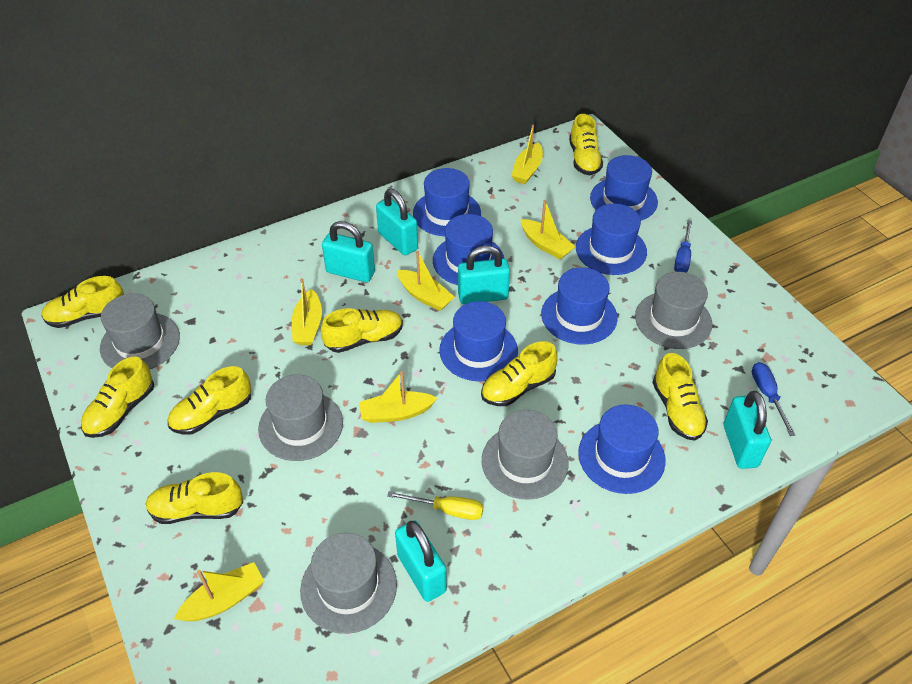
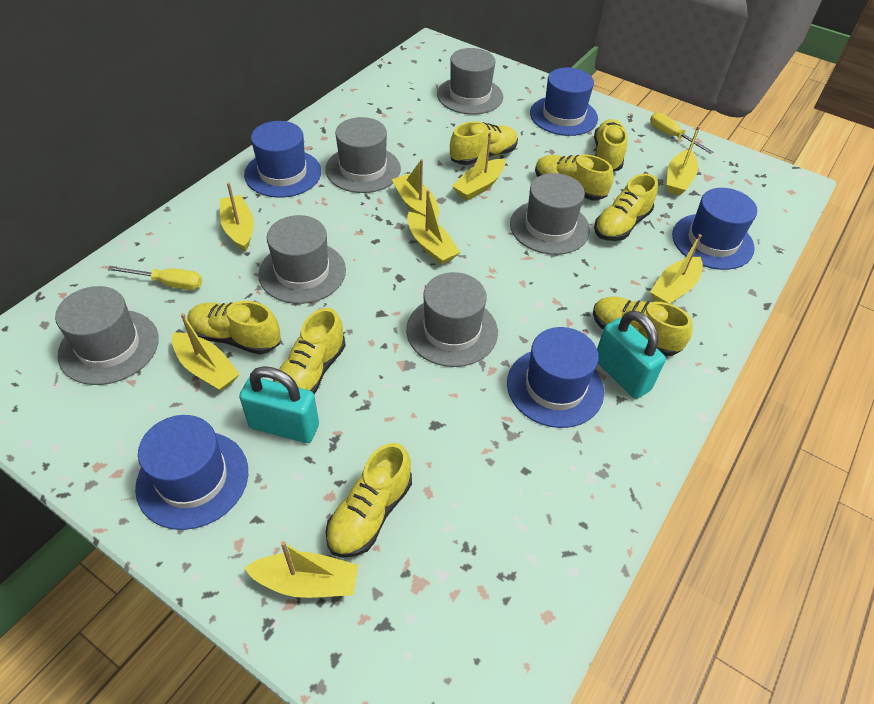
blue hat: [413,168,481,236] [433,214,504,285] [439,301,518,381] [541,267,618,345] [576,204,647,275] [578,404,666,494] [590,155,658,221] = 7 -> [135,415,248,530] [244,121,321,198] [507,327,604,428] [530,68,598,136] [672,188,757,270] = 5
blue screwdriver: [674,220,692,273] [752,362,795,436] = 2 -> none = 0
grey hat: [100,293,180,369] [258,374,343,461] [300,533,397,634] [482,410,569,500] [635,272,712,349] = 5 -> [55,286,159,385] [258,215,346,304] [325,117,401,193] [406,272,498,367] [437,48,503,115] [510,173,590,255] = 6
turquoise padlock: [322,221,375,282] [376,189,418,256] [395,520,447,602] [458,245,510,304] [724,391,771,469] = 5 -> [239,366,319,443] [597,310,666,399] = 2
yellow boat: [174,562,264,621] [292,278,322,345] [359,371,437,423] [397,251,455,311] [511,125,543,184] [520,200,576,259] = 6 -> [172,313,240,391] [220,182,254,252] [244,541,359,598] [392,159,439,218] [407,190,460,265] [452,132,505,200] [650,234,703,304] [667,126,700,196] = 8
yellow screwdriver: [387,491,483,520] = 1 -> [108,266,202,290] [650,113,713,154] = 2

